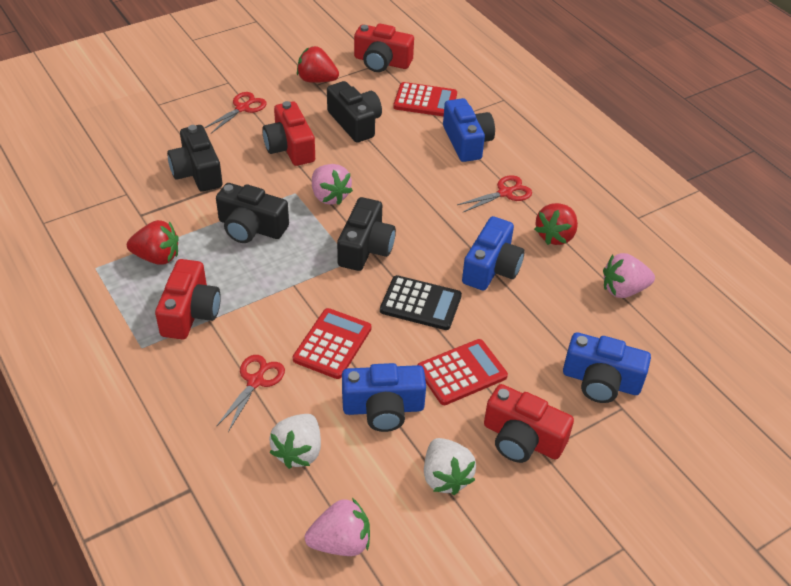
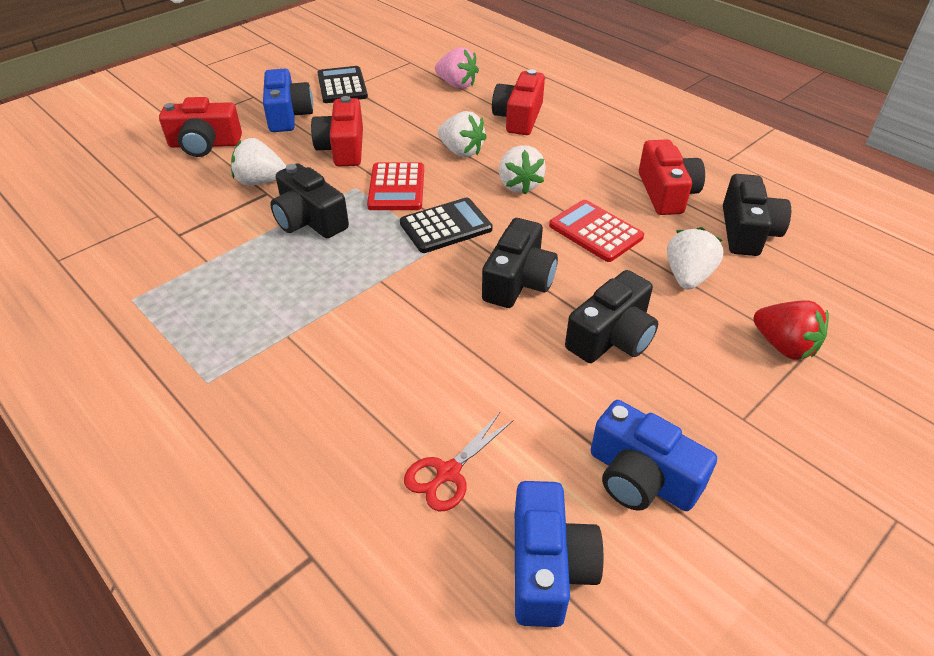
black calculator: [380,275,462,330] = 1 -> [317,66,368,103] [400,198,493,253] = 2
blue camera: [342,363,426,432] [443,98,495,162] [462,216,525,291] [563,332,651,403] = 4 -> [263,69,313,132] [515,481,604,627] [591,400,717,511] = 3
pink strawberry: [305,498,370,556] [312,164,353,205] [603,253,655,298] = 3 -> [435,47,479,89] = 1
red calculator: [293,308,371,379] [393,82,457,117] [417,339,508,405] = 3 -> [367,162,424,210] [549,200,644,262] = 2
red scissors: [204,92,267,133] [216,355,285,432] [457,175,532,212] = 3 -> [404,412,514,512] = 1
red strawberry: [127,220,179,265] [297,46,339,83] [534,203,578,245] = 3 -> [753,300,829,360] = 1
white strawberry: [269,414,321,469] [424,438,476,495] = 2 -> [231,138,286,185] [438,111,487,157] [499,145,546,194] [667,227,723,290] = 4

